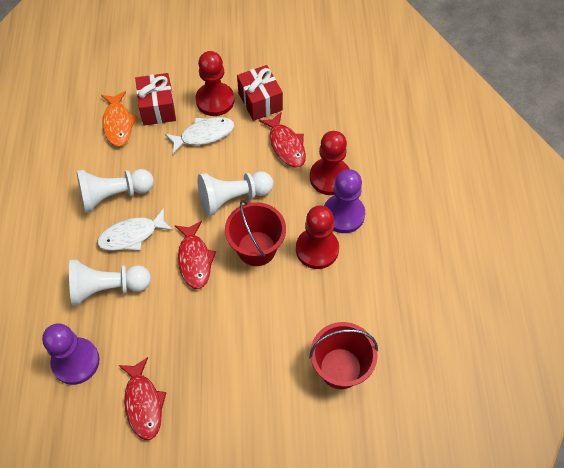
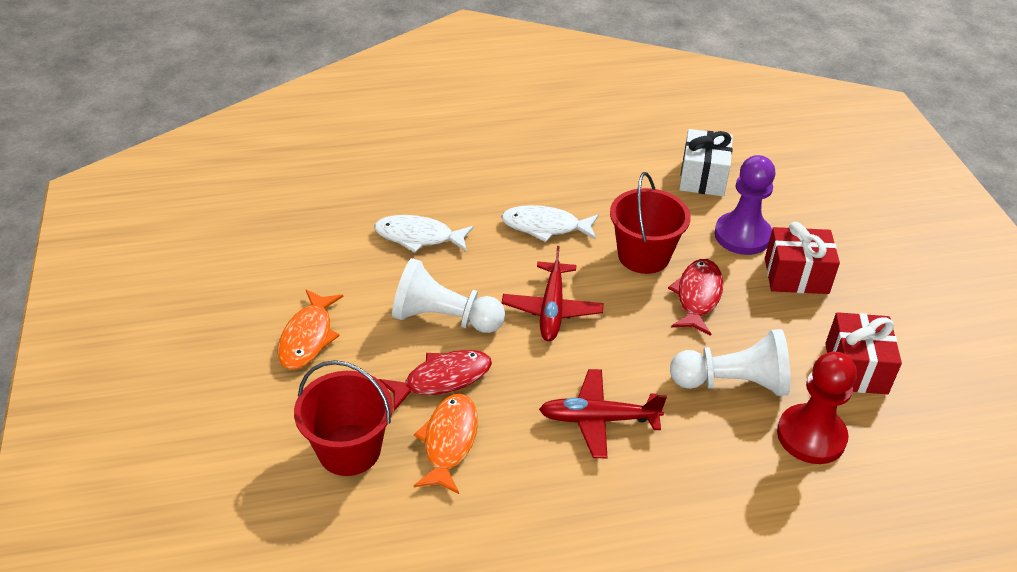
orange fish: [101,91,137,146] = 1 -> [277,289,343,370] [414,394,478,494] = 2
purple pawn: [42,323,100,385] [324,169,365,233] = 2 -> [714,155,776,255] = 1
red fish: [118,357,167,440] [174,221,216,289] [259,112,306,168] = 3 -> [379,350,492,411] [668,259,723,336] = 2
red pawn: [195,51,235,116] [296,205,339,269] [310,131,349,195] = 3 -> [777,352,857,464] = 1
red plane: none = 0 -> [502,246,603,341] [539,369,667,458] = 2
white gift: none = 0 -> [679,129,733,196] = 1
white pawn: [69,259,151,305] [76,169,154,213] [197,171,273,216] = 3 -> [392,258,505,333] [670,329,791,396] = 2

